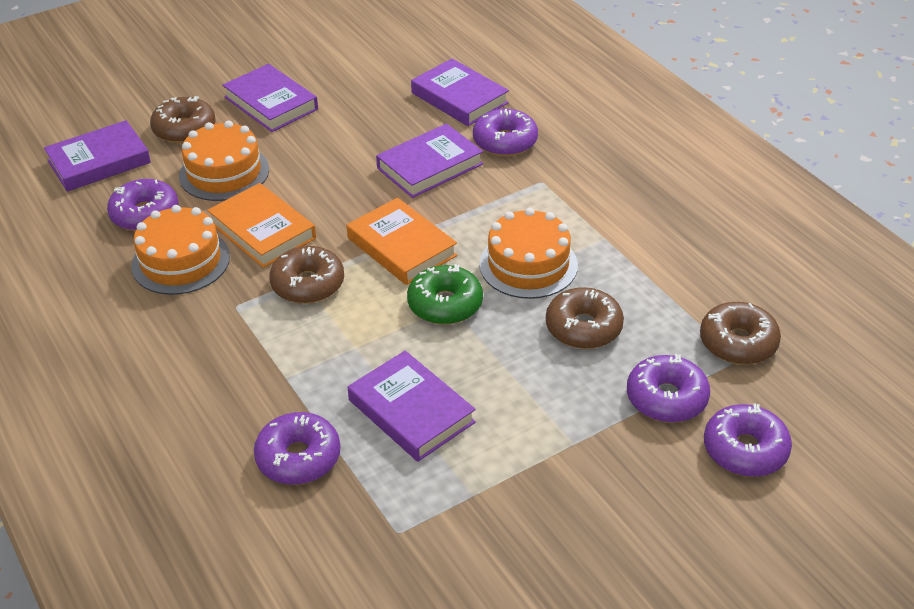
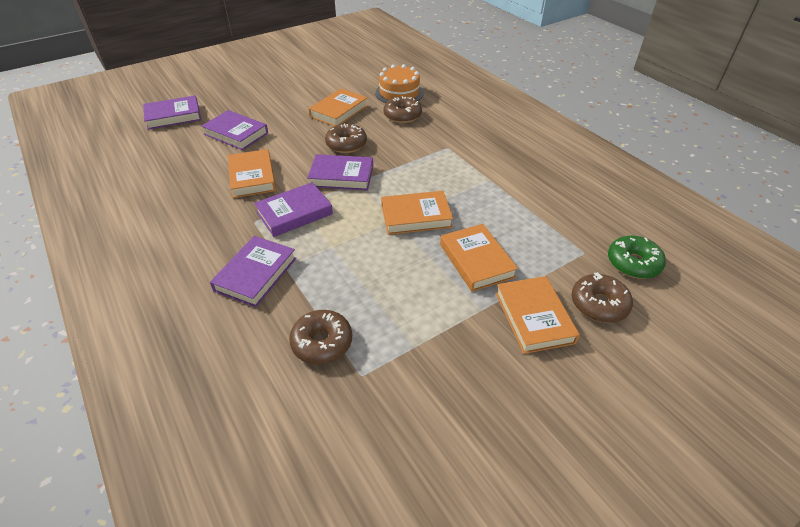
orange book: [207,183,316,268] [347,198,457,285] = 2 -> [228,149,276,198] [309,88,368,126] [381,191,453,235] [440,224,518,292] [495,276,580,354] = 5
orange cake: [131,205,230,295] [179,120,269,201] [479,208,578,299] = 3 -> [375,64,424,103] = 1
purple donut: [107,179,179,231] [254,412,340,485] [473,109,538,157] [627,354,710,423] [704,404,792,477] = 5 -> none = 0

